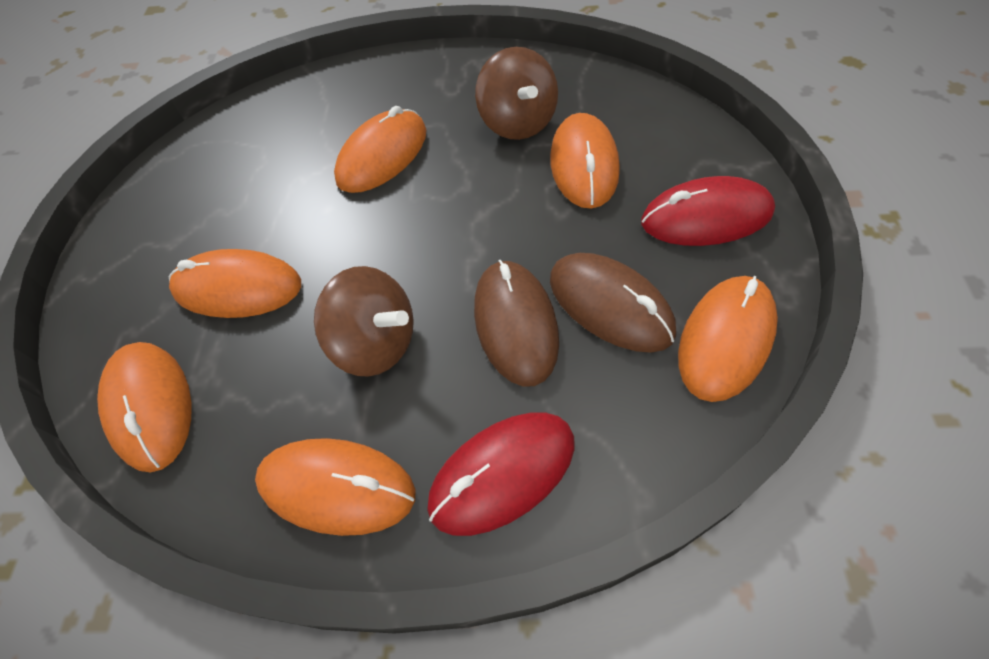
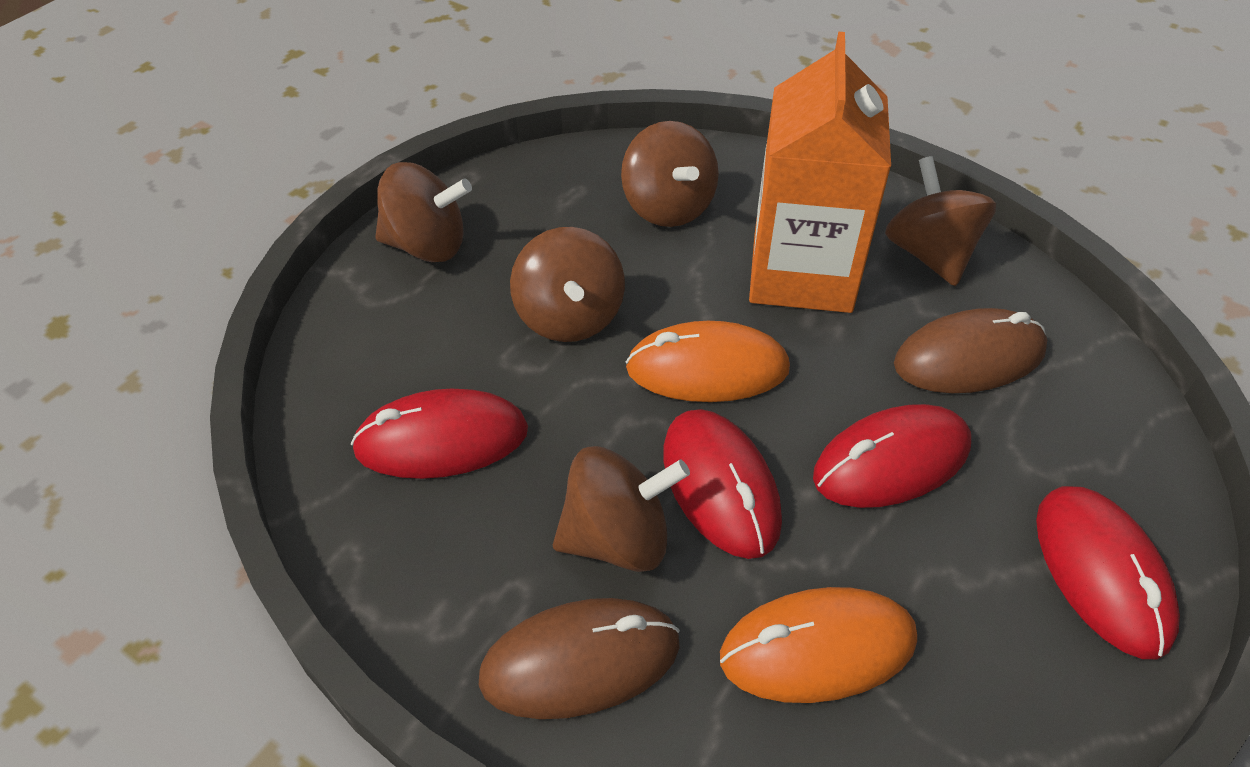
brown spinning top: [314,266,414,377] [475,47,558,140] = 2 -> [375,162,472,262] [510,227,625,342] [553,446,690,572] [621,121,719,227] [885,156,996,286] = 5
orange carton: none = 0 -> [749,32,891,313] = 1
orange mouse: [97,342,192,473] [169,249,301,318] [255,438,416,536] [334,106,426,193] [550,113,620,209] [678,276,778,402] = 6 -> [626,321,790,402] [720,587,917,703] = 2
red mouse: [427,412,575,536] [641,176,775,246] = 2 -> [351,389,528,479] [663,409,782,559] [813,404,971,508] [1036,486,1180,659] = 4

